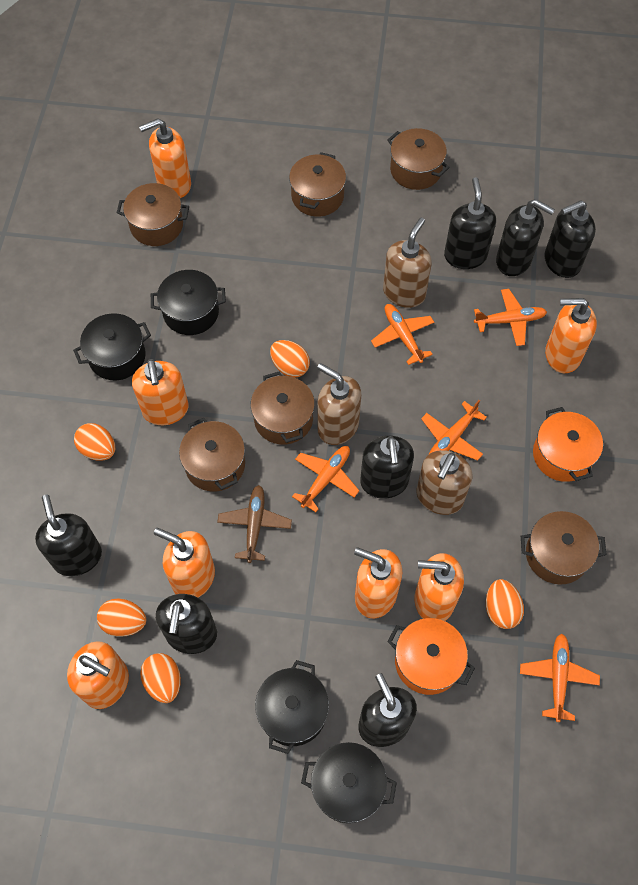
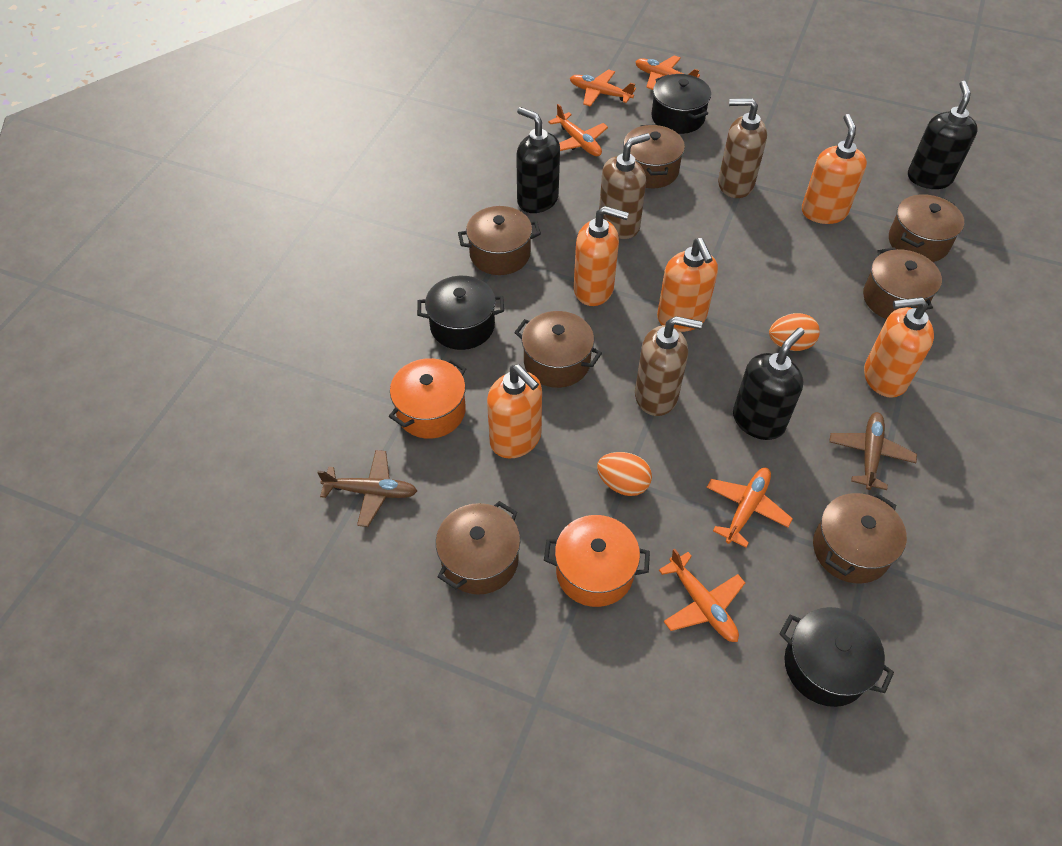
black pot: [73,313,151,380] [151,270,226,335] [255,660,329,754] [301,742,397,823] = 4 -> [417,276,504,350] [651,74,711,134] [780,607,894,707] = 3
black soap dispenser: [35,494,102,576] [156,594,217,654] [358,673,417,747] [360,436,414,499] [444,177,496,269] [496,199,555,276] [545,200,596,278] = 7 -> [516,107,560,213] [733,327,804,440] [908,81,978,189] = 3
brown plane: [217,485,292,563] = 1 -> [317,450,417,527] [829,412,917,490] = 2
brown pot: [117,183,189,246] [179,418,245,491] [251,371,315,445] [289,152,346,217] [387,128,450,190] [521,511,607,585] = 6 -> [436,501,520,595] [458,206,541,275] [514,311,602,388] [623,124,685,188] [813,493,907,583] [863,247,942,319] [889,194,964,262] = 7
orange egg: [74,423,115,461] [97,599,146,637] [140,653,181,703] [270,340,310,378] [486,579,524,629] = 5 -> [597,452,652,496] [769,313,820,351] = 2
orange soap dispenser: [67,641,129,709] [132,359,189,425] [139,118,191,198] [154,528,215,597] [354,547,402,618] [415,553,464,621] [545,298,597,373] = 7 -> [487,364,542,459] [574,206,629,306] [657,238,718,332] [802,114,867,224] [864,297,934,398] = 5

